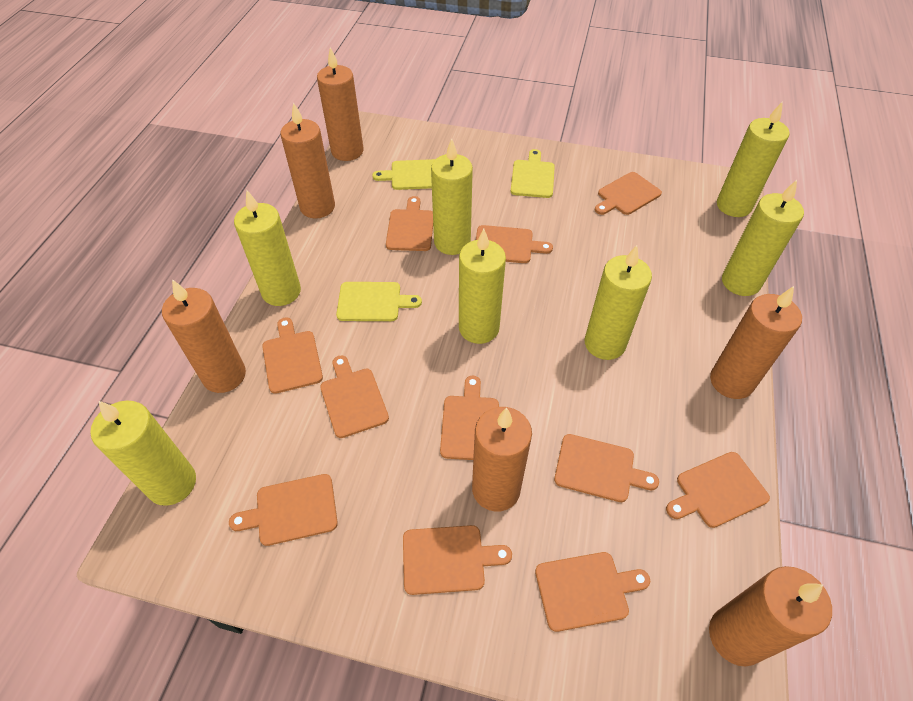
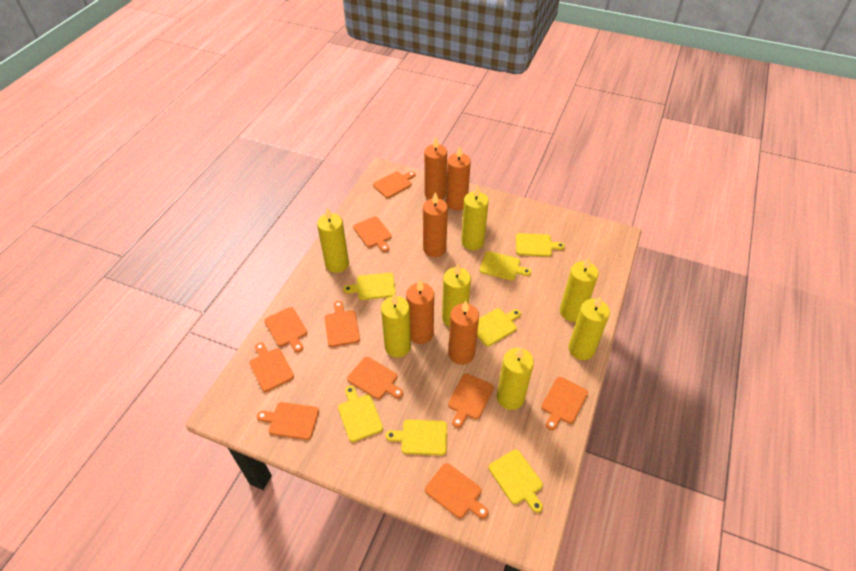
orange candle: [162,279,246,393] [280,102,335,218] [317,47,364,161] [472,407,532,512] [709,566,832,667] [710,286,802,399] = 6 -> [406,280,434,344] [423,192,448,257] [424,137,447,199] [446,146,471,211] [448,301,479,365] = 5
orange cutting board: [229,474,338,546] [262,317,323,394] [320,355,389,438] [386,196,433,251] [403,525,512,595] [440,376,499,460] [476,225,553,263] [535,552,650,632] [554,434,659,502] [595,172,662,215] [666,452,770,528] = 11 -> [250,342,294,392] [257,402,319,440] [265,307,307,352] [325,301,360,347] [347,357,403,399] [353,217,392,252] [373,171,416,198] [425,463,488,519] [448,373,494,428] [541,377,588,430] = 10
yellow cutting board: [336,282,422,321] [372,159,435,190] [511,149,555,198] = 3 -> [338,386,383,442] [343,273,396,300] [386,420,447,455] [477,308,521,346] [480,251,531,280] [489,449,543,513] [516,233,565,257] = 7

